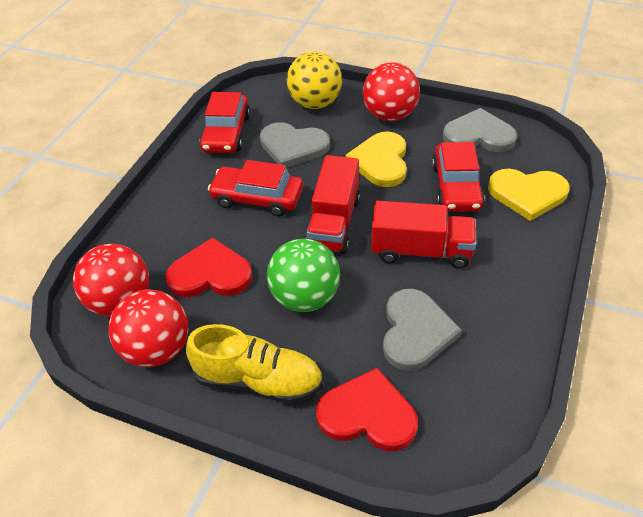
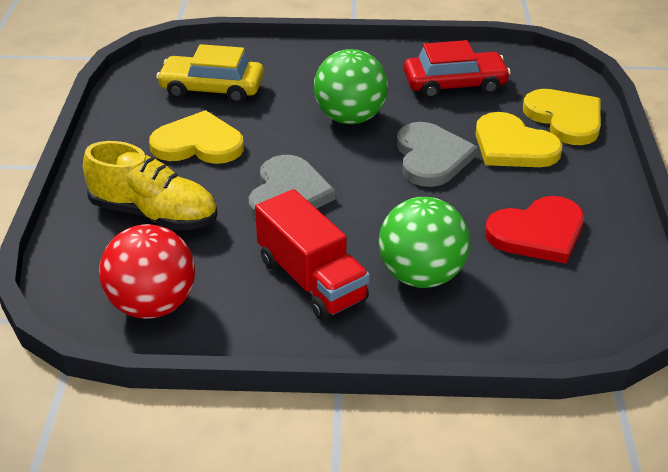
green ball: [267,239,340,312] = 1 -> [314,49,388,124] [379,197,470,288] = 2
grey heart: [260,122,330,168] [383,289,462,371] [443,108,517,152] = 3 -> [249,155,335,219] [397,122,478,187] = 2
red ball: [73,244,149,317] [108,290,188,367] [363,62,420,121] = 3 -> [99,224,195,319] = 1
red car: [199,92,250,153] [208,160,303,216] [432,142,485,212] = 3 -> [404,40,511,99] = 1
red heart: [166,238,253,297] [316,368,418,451] = 2 -> [485,196,584,264] = 1
red truck: [306,155,360,254] [371,201,476,268] = 2 -> [255,189,370,321] = 1
yellow ball: [287,52,342,109] = 1 -> none = 0
yellow car: none = 0 -> [156,44,264,103] = 1
yellow heart: [346,131,407,187] [488,169,570,221] = 2 -> [149,110,244,164] [475,112,562,167] [523,89,601,145] = 3

